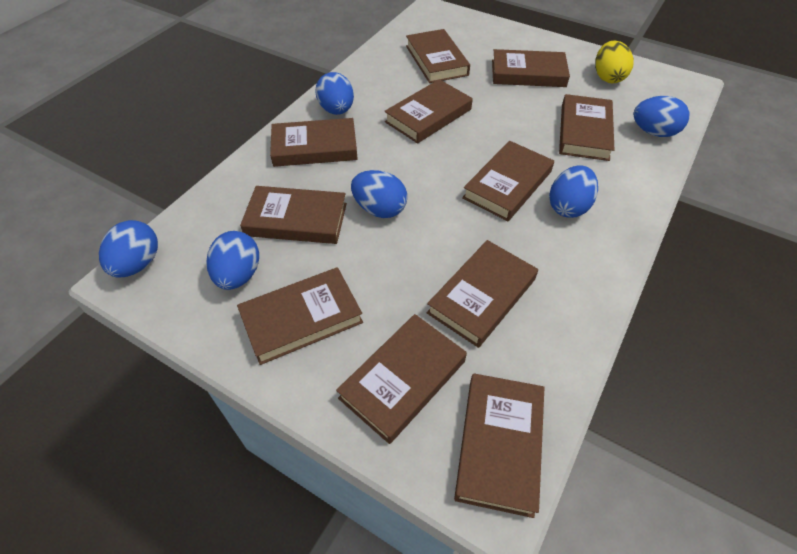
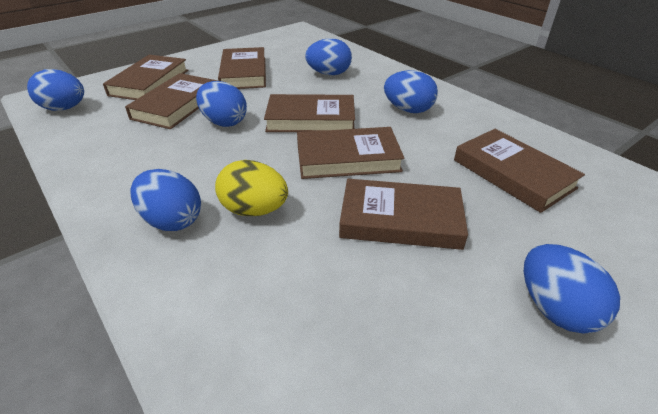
brown book: [237,267,363,365] [240,186,347,244] [270,118,358,167] [336,314,467,444] [385,79,473,144] [406,29,470,83] [427,240,538,348] [454,373,545,518] [462,141,554,221] [492,49,570,87] [559,94,614,161] = 11 -> [103,55,188,100] [125,73,218,129] [218,47,266,89] [264,94,355,132] [297,127,404,179] [339,179,468,250] [454,129,585,213] = 7

